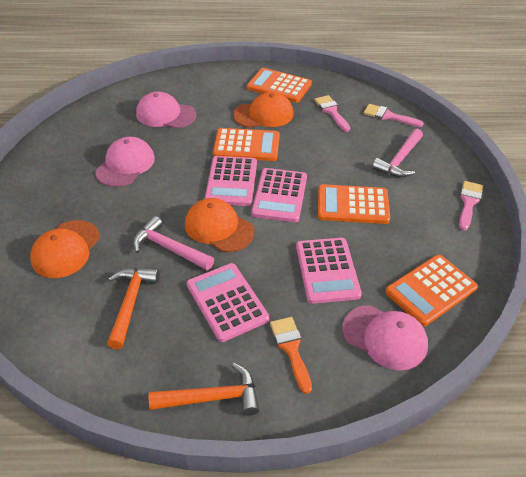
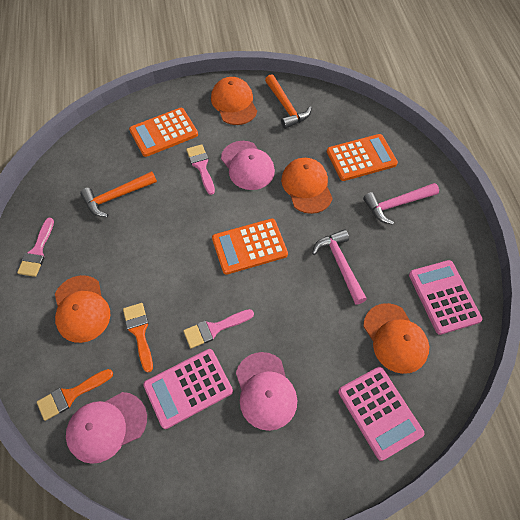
orange brush: [270,317,312,394] = 1 -> [37,369,113,421] [123,303,153,372] = 2
orange calculator: [213,128,280,161] [247,68,312,103] [318,184,390,224] [385,255,478,326] = 4 -> [129,108,198,157] [212,219,288,275] [327,134,398,181] = 3
orange cap: [30,220,100,278] [185,198,254,252] [233,92,294,128] = 3 -> [55,275,110,343] [211,77,257,125] [281,158,333,214] [363,303,429,374] = 4
pink calculator: [187,263,269,342] [205,156,257,206] [251,168,307,222] [296,238,362,304] = 4 -> [143,349,233,429] [338,367,424,461] [409,260,483,335] = 3

